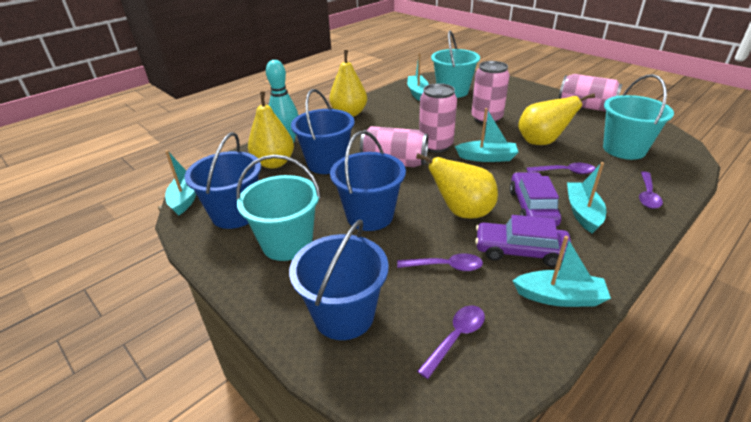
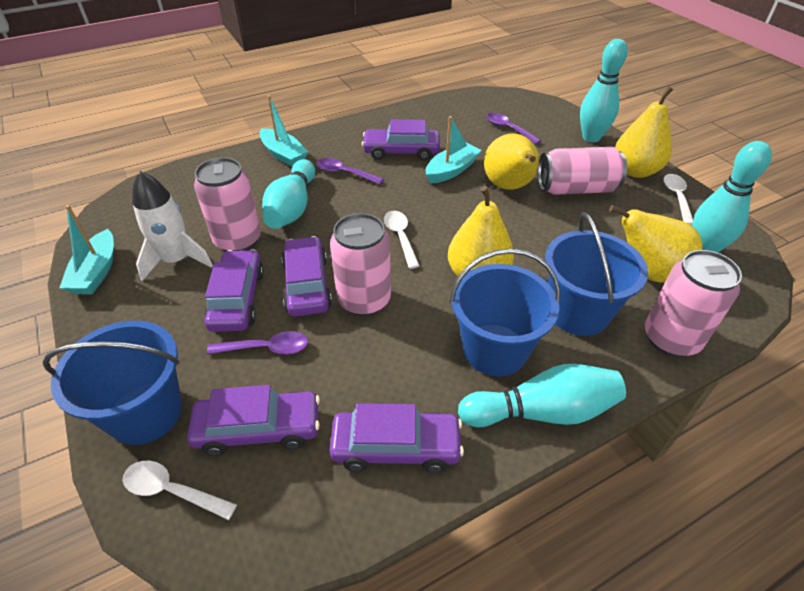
blue bucket: [185,132,261,229] [289,220,389,340] [291,89,355,174] [330,131,406,231] = 4 -> [43,321,182,445] [449,248,560,377] [545,212,648,336] = 3
purple car: [475,215,571,267] [509,172,561,226] = 2 -> [187,385,320,456] [204,249,264,332] [282,236,332,316] [330,403,464,473] [362,119,440,161] = 5
purple spoon: [397,253,483,271] [417,305,485,379] [526,163,596,174] [639,171,663,209] = 4 -> [207,331,308,354] [316,158,384,184] [486,113,541,144] = 3
turquoise boat: [165,150,196,216] [407,53,429,101] [455,108,518,162] [512,236,611,307] [567,162,606,234] = 5 -> [59,205,114,294] [260,95,308,167] [426,116,481,184] = 3
turquoise bowling pin: [266,60,299,143] = 1 -> [262,159,315,229] [458,364,626,427] [580,39,628,142] [692,141,772,253] = 4
turquoise bucket: [236,155,321,261] [431,30,480,98] [603,74,674,160] = 3 -> none = 0
white rocket: none = 0 -> [132,171,213,281] = 1
white spoon: none = 0 -> [123,461,237,520] [384,211,419,269] [663,174,693,225] = 3

